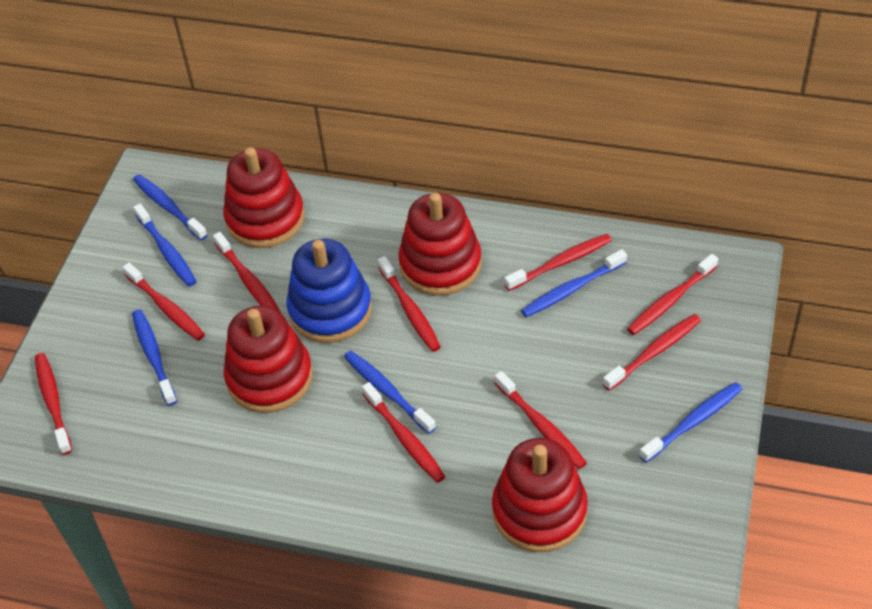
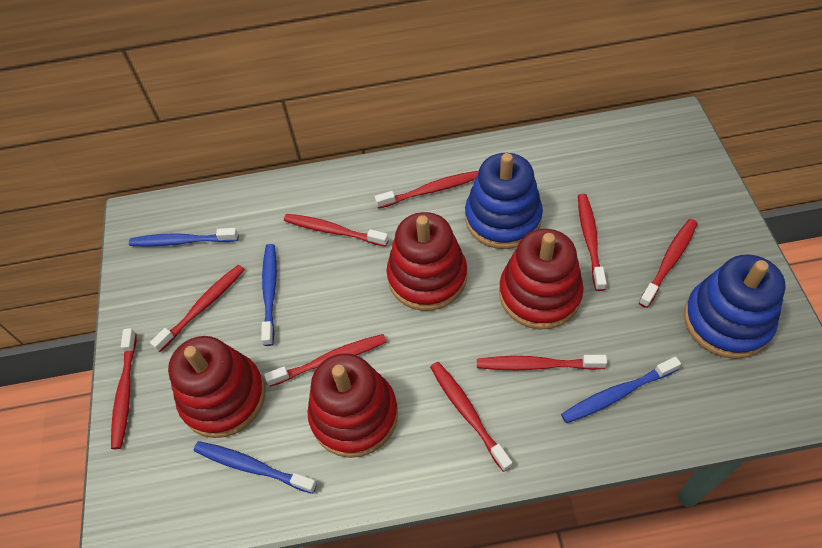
blue stacking toy: [286,239,372,343] = 1 -> [465,153,543,249] [684,254,785,359] = 2
blue toothbrush: [132,309,177,406] [133,174,207,240] [133,204,197,287] [344,351,436,434] [521,249,627,317] [639,382,742,463] = 6 -> [129,228,239,247] [194,441,317,494] [261,244,277,346] [561,357,681,423] = 4

